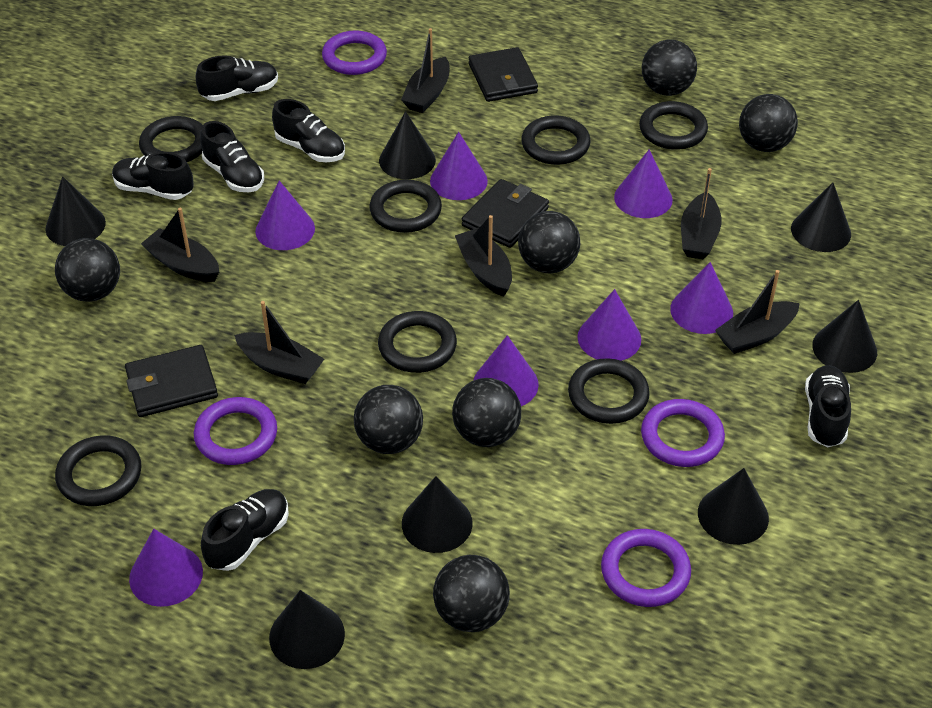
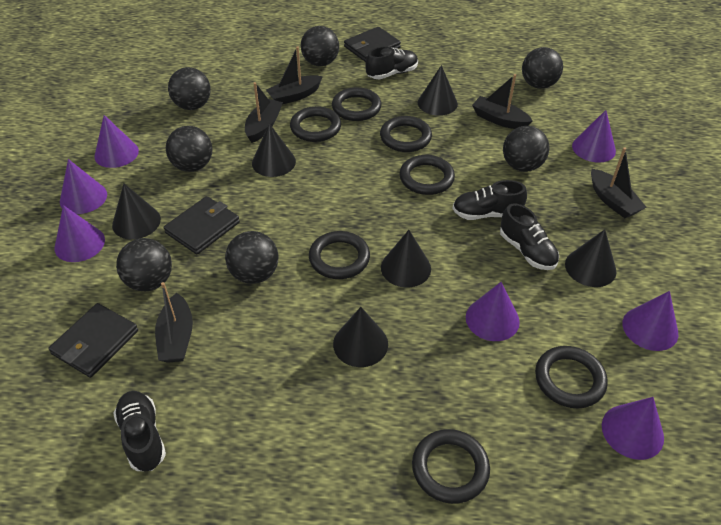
black boat: [141,208,219,282] [234,301,324,384] [401,28,450,113] [455,215,512,297] [681,168,722,259] [715,270,800,354] = 6 -> [155,282,193,363] [245,82,283,143] [266,46,323,104] [472,74,533,129] [591,147,646,218] = 5
black cone: [45,176,106,246] [269,590,345,669] [379,111,436,179] [402,476,473,553] [698,468,769,545] [791,182,851,252] [812,300,877,373] = 7 -> [112,184,161,239] [252,123,296,177] [333,307,388,367] [381,230,431,288] [418,65,458,116] [565,229,617,287] = 6
black shoe: [112,152,194,200] [196,55,278,101] [200,121,264,192] [201,489,289,571] [272,99,345,162] [805,365,851,447] = 6 -> [113,391,166,472] [365,46,418,79] [453,180,527,220] [500,203,559,270] = 4
purple ring: [194,397,277,465] [322,30,387,75] [601,529,691,607] [641,399,725,467] = 4 -> none = 0

